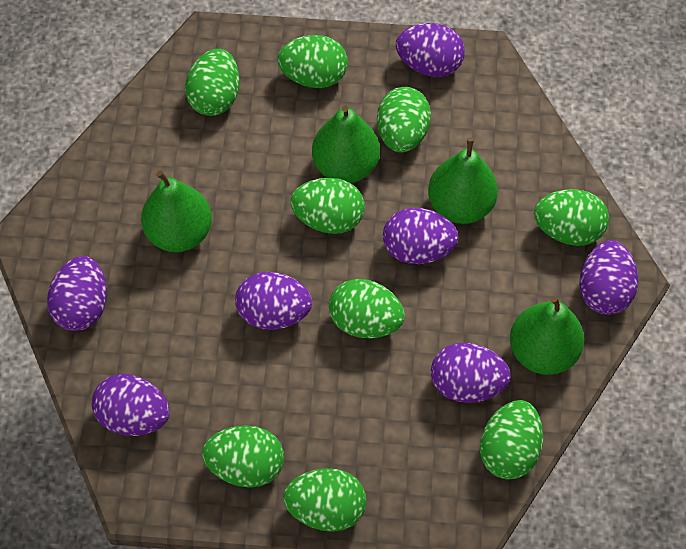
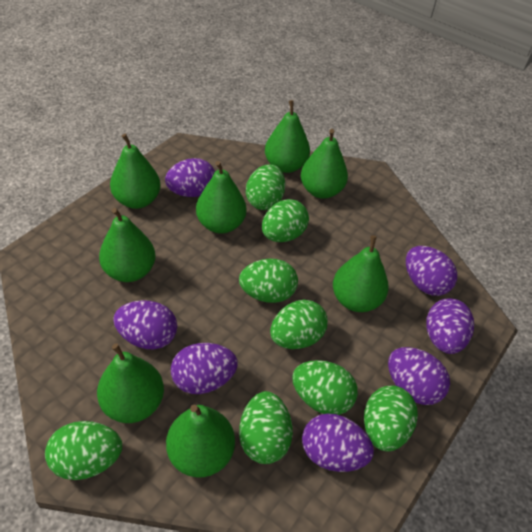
green egg: [185,49,240,116] [202,426,284,488] [277,35,348,88] [283,468,366,532] [290,178,365,234] [329,279,405,338] [377,87,431,153] [480,400,543,479] [534,189,609,246] = 9 -> [45,421,122,480] [239,258,298,303] [239,391,293,464] [246,164,285,210] [262,199,309,242] [270,300,328,349] [292,360,358,415] [364,385,418,452] = 8
green pear: [141,170,212,252] [312,105,380,183] [428,137,498,224] [510,296,584,375] = 4 -> [97,343,164,423] [99,208,156,282] [110,134,161,209] [166,404,235,477] [196,161,246,234] [265,100,310,173] [301,129,348,199] [333,235,389,312] = 8

